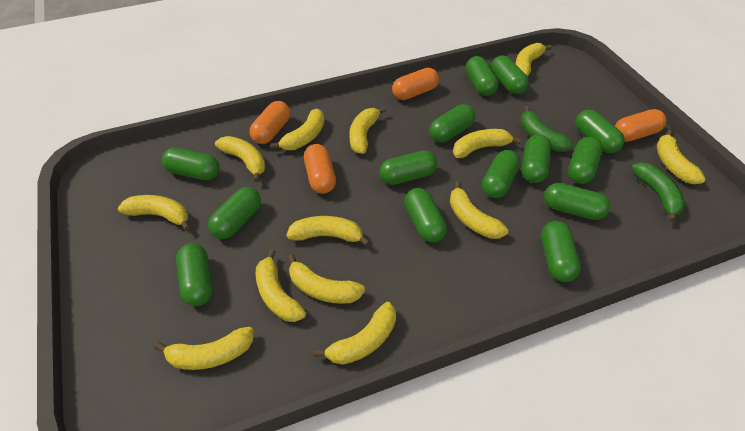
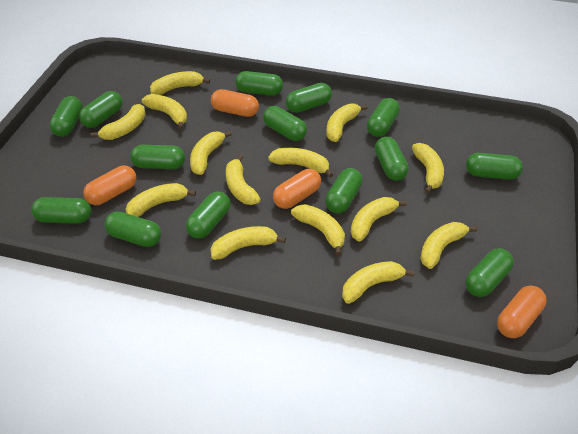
green banana: [521,106,574,152] [631,162,685,223] = 2 -> none = 0
yellow banana: [118,195,190,231] [155,327,254,370] [215,136,265,182] [256,249,306,322] [271,109,324,150] [286,216,370,246] [288,254,365,304] [314,302,396,365] [349,107,386,154] [450,181,508,239] [453,129,521,158] [515,43,552,77] [657,130,706,184] = 13 -> [91,104,146,140] [126,183,196,217] [142,94,187,129] [150,71,210,95] [190,131,232,175] [211,226,286,260] [226,154,261,205] [268,148,334,177] [291,204,345,256] [326,104,367,142] [342,261,414,304] [351,197,407,242] [412,143,444,193] [420,222,477,269] = 14

